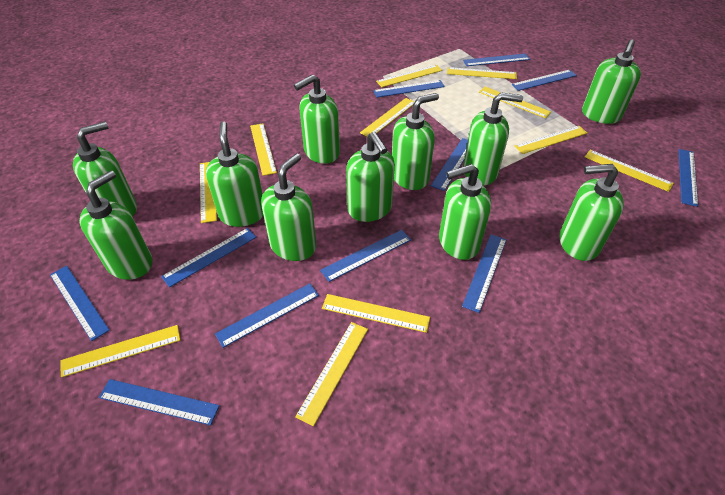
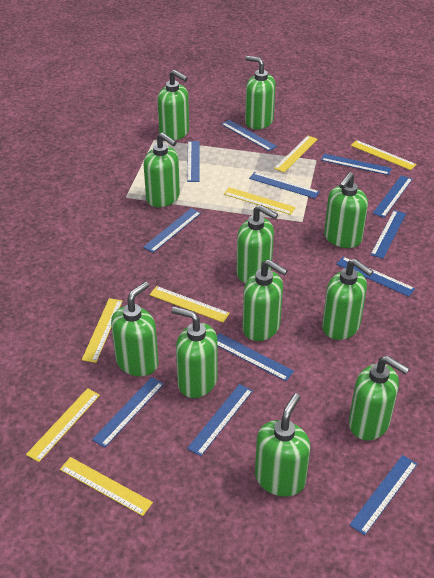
blue ruler: [50,266,110,341] [99,379,219,425] [161,228,256,288] [215,283,319,348] [320,230,411,282] [373,80,445,97] [431,138,468,191] [462,235,507,313] [463,54,530,66] [511,70,577,91] [678,149,698,207] = 11 -> [92,377,164,448] [143,208,201,253] [187,141,200,182] [187,384,253,456] [217,333,294,381] [222,120,277,151] [249,172,320,199] [321,154,392,175] [336,257,415,297] [349,455,417,535] [370,210,406,259] [373,175,413,218] = 12
yellow ruler: [61,325,180,378] [200,162,217,223] [250,123,277,176] [295,322,368,427] [322,294,430,333] [360,98,415,136] [376,65,442,87] [447,67,517,79] [479,87,551,118] [515,126,587,154] [585,150,674,192] = 11 -> [26,388,100,462] [60,457,153,516] [82,298,123,363] [149,286,230,323] [224,187,296,215] [274,136,318,172] [351,140,417,170] = 7

